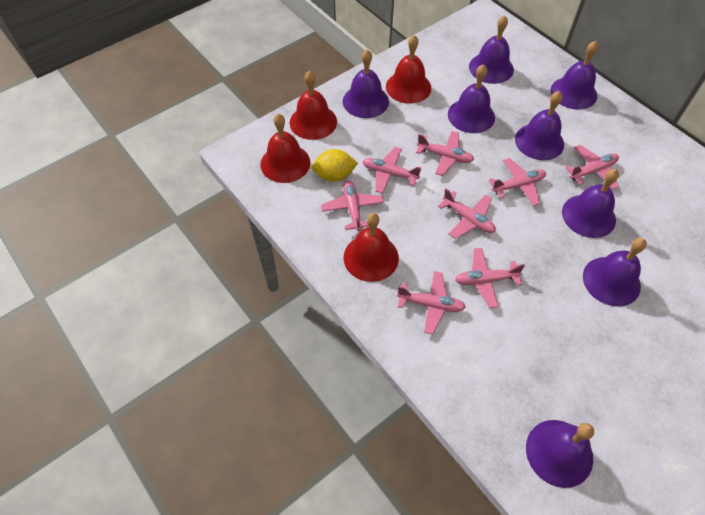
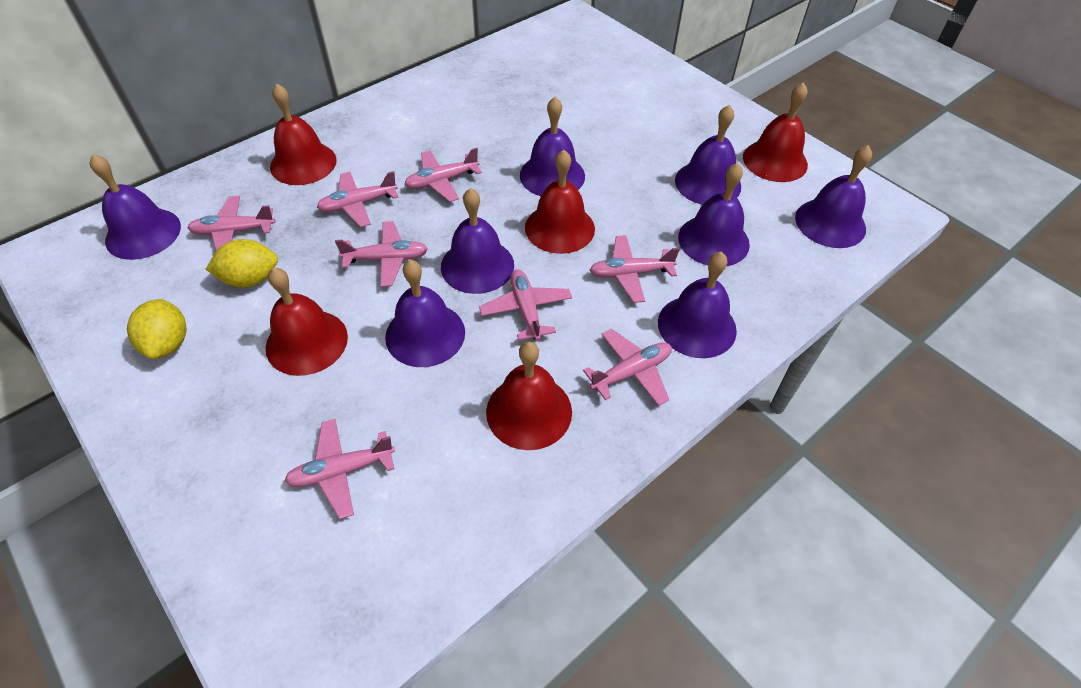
red bell: [260,114,310,183] [290,71,337,140] [344,213,399,282] [386,35,431,104] = 4 -> [266,267,348,376] [270,84,337,185] [486,341,572,450] [525,150,595,254] [743,82,808,182] = 5
yellow lemon: [311,149,358,182] = 1 -> [127,299,186,359] [206,239,278,288] = 2

